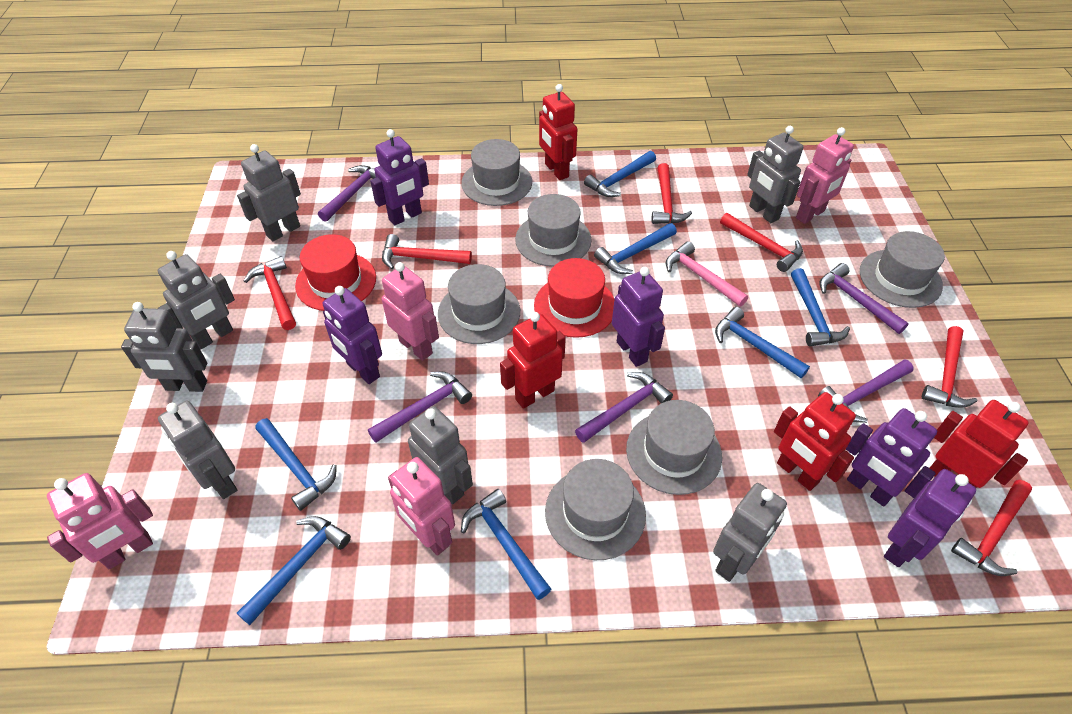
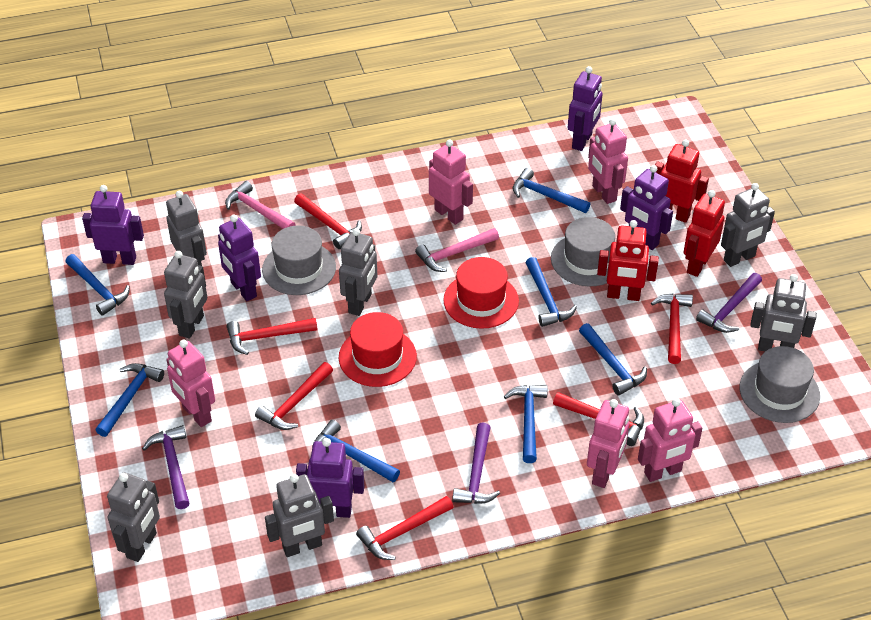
grey hat: [438,264,520,344] [461,139,532,206] [515,194,592,267] [545,459,646,560] [626,400,722,495] [860,231,945,308] = 6 -> [262,226,336,295] [551,217,615,287] [740,346,820,423] = 3
pink hammer: [666,241,748,307] = 1 -> [225,181,296,229] [415,228,499,272] = 2
pink robot: [47,473,153,569] [382,262,439,361] [388,457,455,556] [796,127,854,224] = 4 -> [166,340,215,427] [429,139,473,225] [587,399,630,488] [588,118,628,204] [638,398,703,482] = 5
purple hammer: [318,165,376,222] [368,371,472,443] [575,372,673,443] [818,359,914,423] [819,263,909,334] = 5 -> [142,425,190,509] [452,423,500,504] [696,273,762,333] = 3
red robot: [500,312,566,409] [539,84,577,180] [774,392,856,491] [930,400,1029,488] = 4 -> [597,220,659,301] [655,139,709,223] [683,190,725,277] = 3

